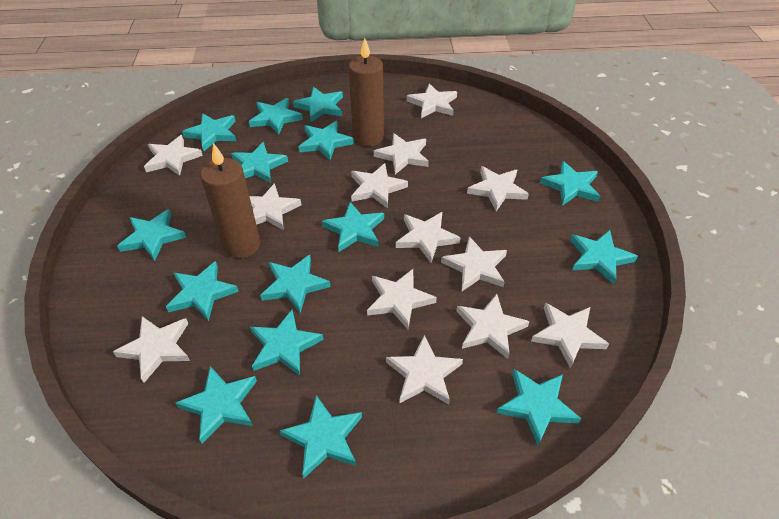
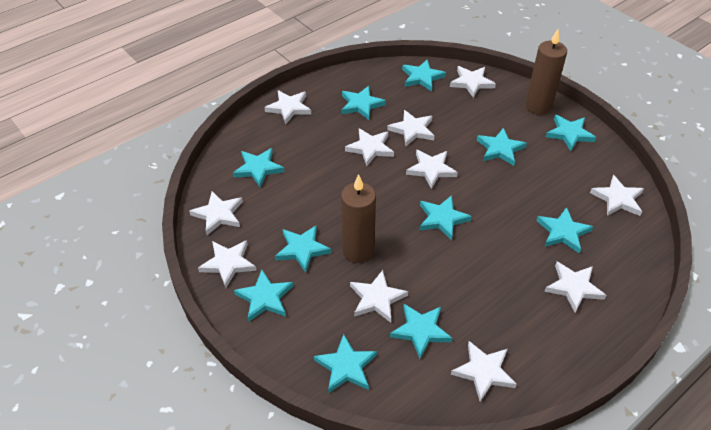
turquoise star: [117,209,186,261] [166,261,239,321] [175,366,257,444] [182,113,236,152] [231,142,288,183] [249,98,303,135] [250,310,323,376] [260,255,331,313] [280,395,362,478] [293,87,343,122] [298,121,354,160] [322,202,384,252] [497,369,582,446] [540,161,600,206] [570,230,638,284] = 15 -> [233,148,284,188] [234,270,293,322] [275,225,331,273] [314,334,377,393] [341,86,386,120] [390,304,453,359] [402,59,446,91] [419,195,472,240] [477,128,527,166] [536,207,593,254] [546,115,597,151] = 11
white star: [113,316,190,383] [144,135,203,176] [249,183,302,230] [351,163,408,208] [367,269,437,329] [374,133,429,174] [386,335,463,405] [396,212,461,263] [407,83,457,118] [441,236,507,291] [456,294,529,359] [467,166,529,211] [531,303,609,369] = 13 -> [189,191,243,235] [198,240,256,288] [264,90,311,124] [345,128,394,166] [350,270,408,323] [387,110,434,146] [406,150,458,189] [450,66,496,98] [451,341,517,402] [544,262,606,313] [590,175,644,216] = 11

